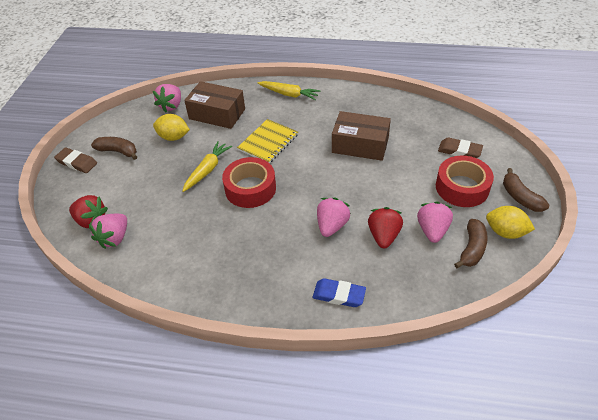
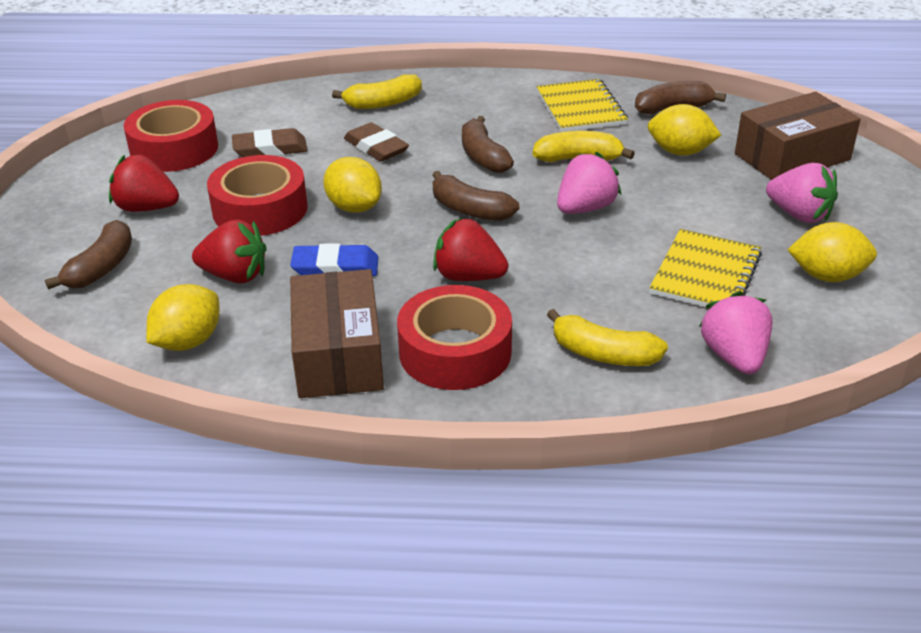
brown banana: [91,137,137,160] [454,219,488,268] [503,168,549,212] = 3 -> [45,220,132,290] [432,171,519,221] [462,116,514,173] [635,81,726,114] = 4
pink strawberry: [89,214,127,249] [153,84,181,112] [317,197,351,237] [417,201,453,243] = 4 -> [557,152,622,214] [699,291,773,374] [766,163,838,223] = 3
red strawberry: [69,195,108,229] [368,207,403,248] = 2 -> [109,154,179,212] [192,219,267,283] [433,217,508,281] = 3
red tape: [222,157,276,208] [436,156,494,207] = 2 -> [124,100,218,172] [207,155,308,236] [397,285,512,390] = 3
yellow banana: none = 0 -> [332,74,422,109] [533,131,635,162] [547,309,668,366] = 3
yellow carrot: [182,141,232,192] [257,81,320,100] = 2 -> none = 0
yellow lemon: [153,114,190,141] [486,206,535,239] = 2 -> [146,284,220,351] [323,157,382,213] [648,104,721,156] [788,222,877,282] = 4
yellow notebook: [237,119,298,163] = 1 -> [536,79,628,132] [649,229,762,307] = 2

